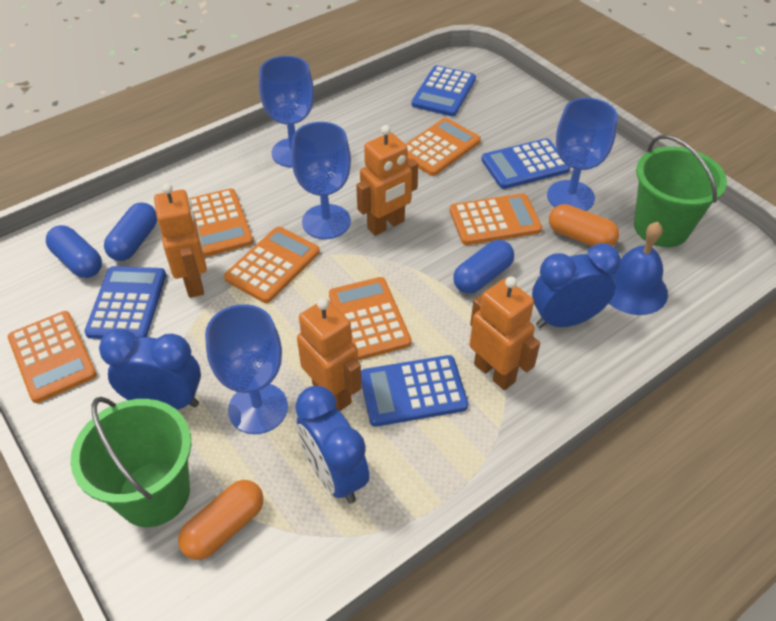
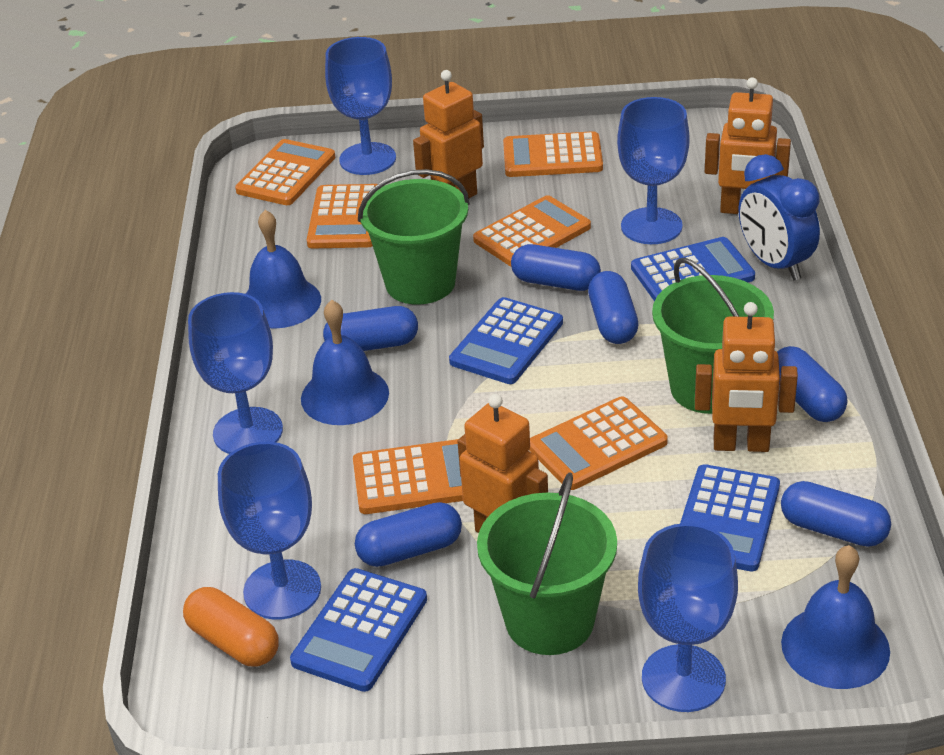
blue bell: [609,222,668,315] = 1 -> [246,210,321,329] [301,300,389,425] [781,545,890,689] = 3
blue capsule: [46,225,102,278] [104,202,157,261] [453,240,514,294] = 3 -> [323,306,418,351] [355,502,462,567] [511,244,601,291] [588,271,638,344] [777,346,847,422] [781,481,891,547] = 6
blue clock: [99,329,201,410] [295,386,369,504] [532,243,621,328] = 3 -> [739,154,820,280] = 1
blue goblet: [205,304,288,434] [259,56,314,167] [291,122,351,239] [547,98,618,211] = 4 -> [188,292,283,454] [218,442,321,619] [325,37,396,175] [617,97,690,244] [638,523,738,712] = 5
green bucket: [71,397,191,527] [634,135,727,247] = 2 -> [358,169,470,305] [477,472,617,655] [652,257,774,414] = 3
orange capsule: [178,480,264,560] [549,204,619,246] = 2 -> [183,587,279,666] = 1

